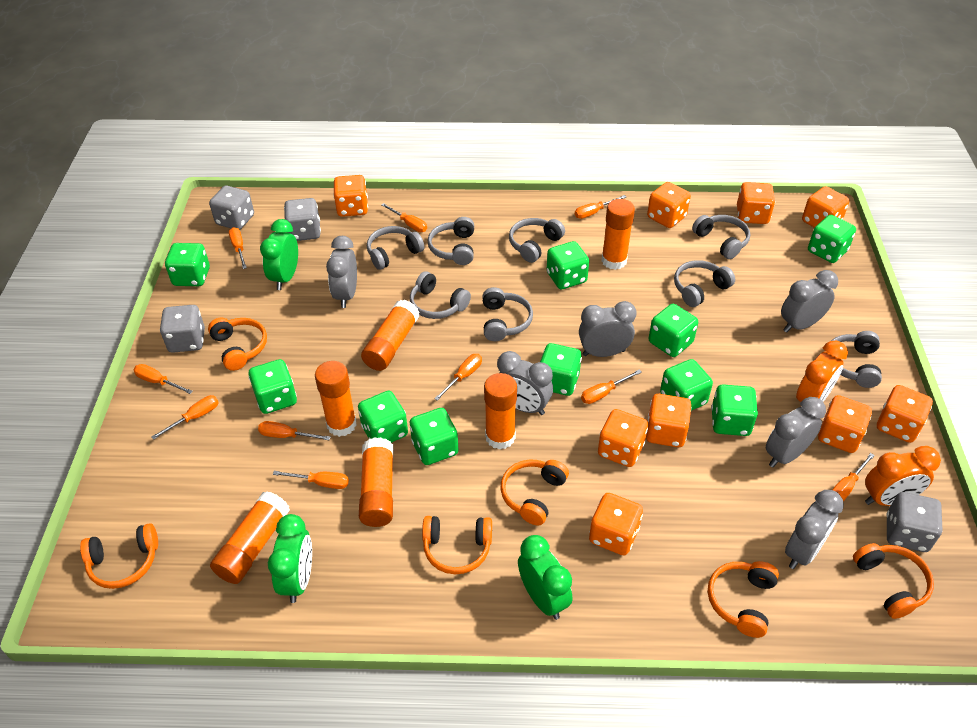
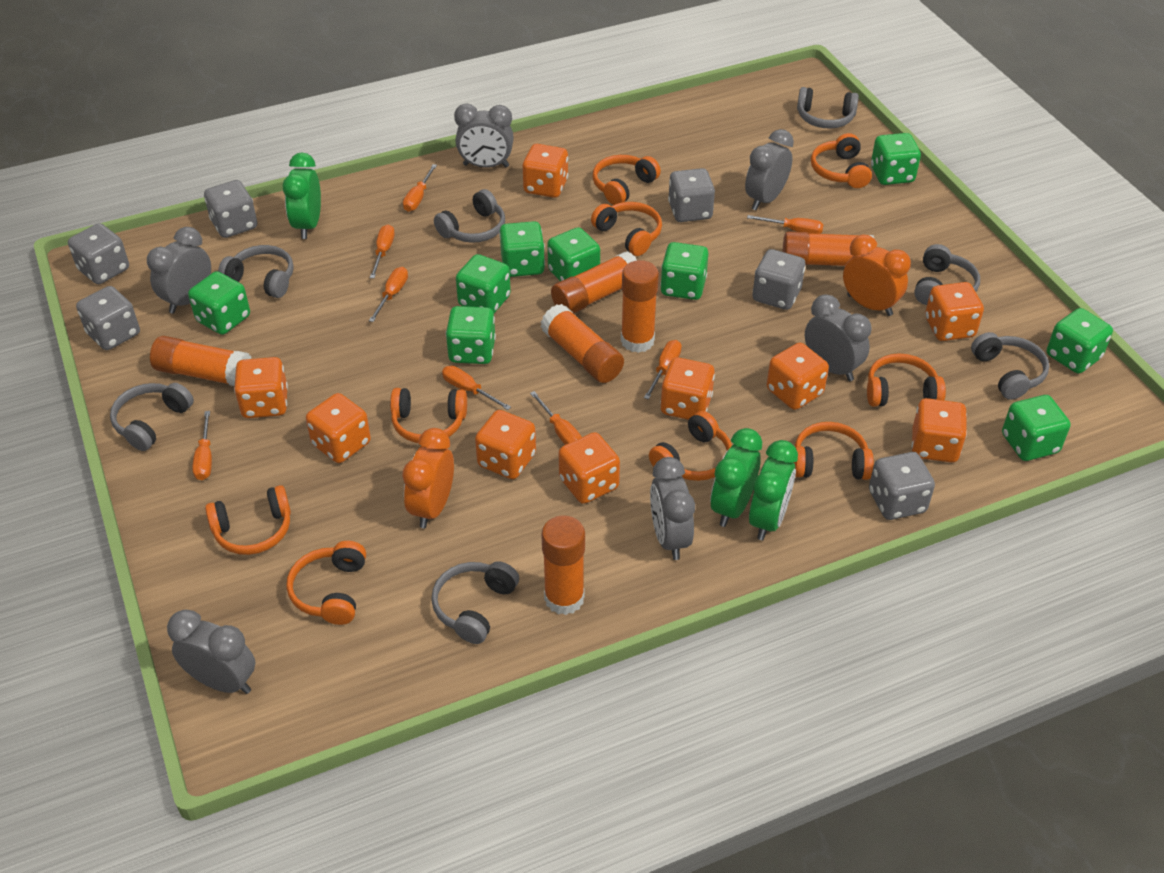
green dice: [165,243,210,286] [248,359,297,414] [358,391,408,443] [410,408,459,465] [540,343,582,396] [547,241,589,289] [649,304,698,357] [660,359,713,411] [711,384,758,436] [808,215,856,263] = 10 -> [188,271,250,335] [446,306,496,364] [456,254,511,313] [499,221,545,277] [547,227,600,281] [660,242,709,300] [871,133,921,185] [1002,395,1071,461] [1047,308,1113,374] = 9
grey dice: [160,305,205,353] [209,186,254,230] [284,198,321,241] [886,492,943,552] = 4 -> [68,223,129,284] [76,286,140,350] [204,180,257,238] [668,168,715,222] [752,249,805,310] [869,452,935,520] = 6
grey headphones: [367,226,424,270] [410,271,471,319] [428,217,474,265] [482,287,533,341] [509,218,565,263] [674,260,735,307] [692,215,750,259] [831,331,882,388] = 8 -> [110,383,194,451] [218,245,294,298] [431,561,519,644] [434,189,505,243] [797,87,859,129] [914,244,980,305] [971,332,1049,400] = 7
orange headphones: [80,523,158,589] [208,318,267,371] [422,516,492,574] [500,459,569,526] [708,561,779,638] [853,543,934,619] = 6 -> [205,485,291,555] [286,541,366,625] [390,388,467,443] [591,202,662,256] [593,155,661,205] [649,411,732,481] [793,422,874,480] [811,133,872,188] [867,353,946,407] = 9
orange screwdriver: [133,364,193,394] [151,395,219,440] [229,227,247,269] [258,421,331,440] [273,471,349,489] [381,203,427,232] [434,354,482,401] [575,195,626,219] [581,370,642,404] [832,453,875,501] = 10 -> [192,411,212,480] [369,267,408,322] [370,225,395,278] [403,164,437,211] [442,366,511,410] [530,391,581,445] [644,340,682,399] [747,215,824,234] = 8

